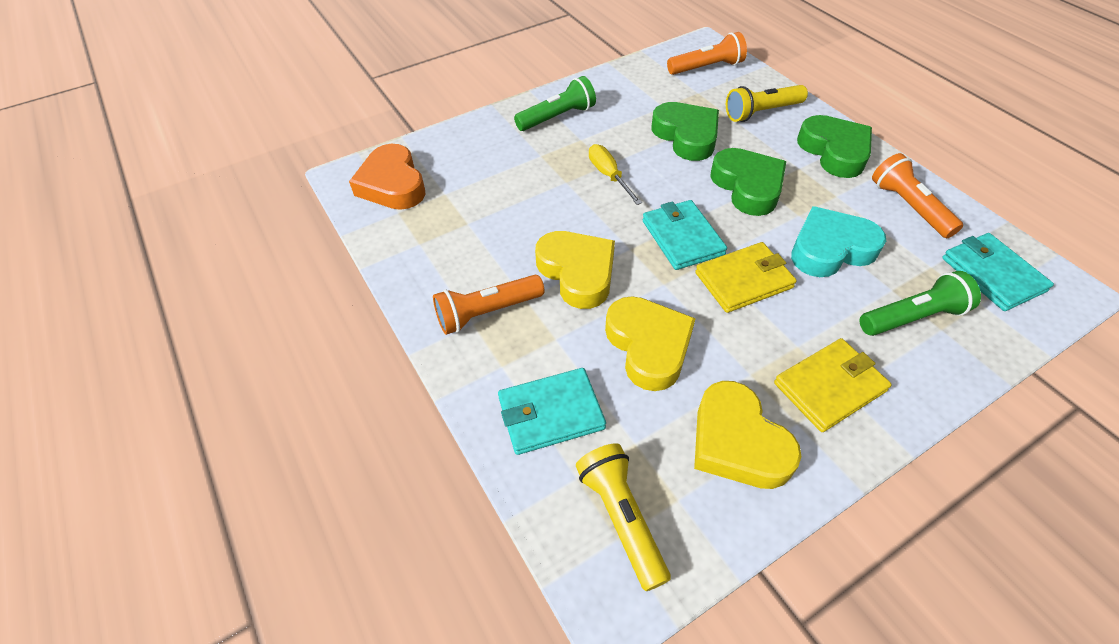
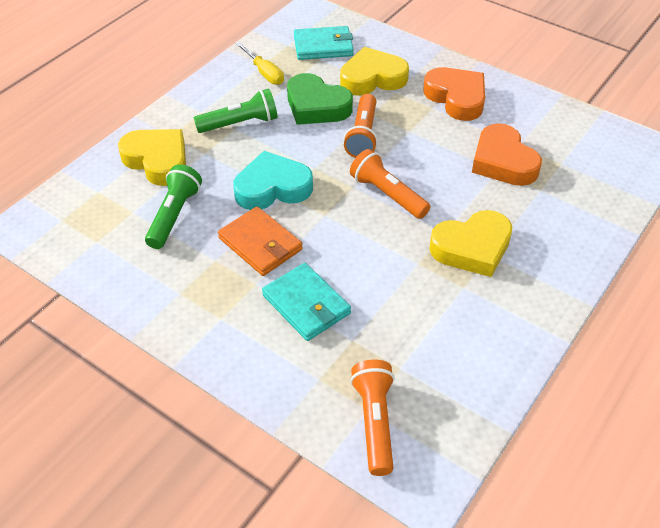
green heart: [652,102,719,161] [710,148,786,216] [797,115,872,178] = 3 -> [287,73,353,125] = 1
orange heart: [349,144,426,210] = 1 -> [423,67,485,121] [472,123,542,186] = 2
orange wallet: none = 0 -> [218,206,303,276] = 1
turquoise wallet: [498,368,606,455] [643,200,727,270] [942,233,1054,311] = 3 -> [262,263,351,341] [294,26,354,60] = 2
yellow flashlight: [576,443,671,591] [726,85,808,122] = 2 -> none = 0
yellow wallet: [695,242,797,313] [774,338,892,432] = 2 -> none = 0

